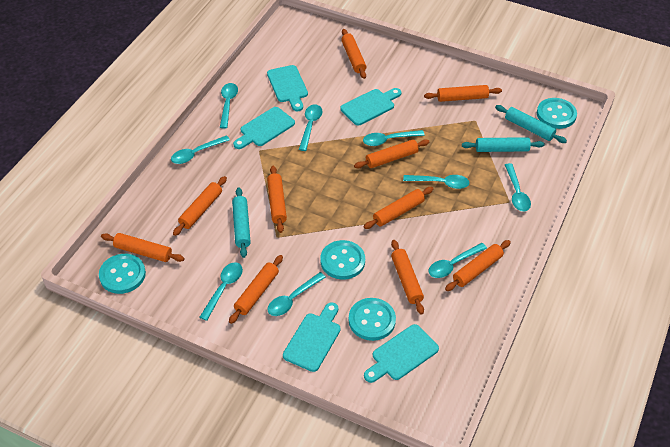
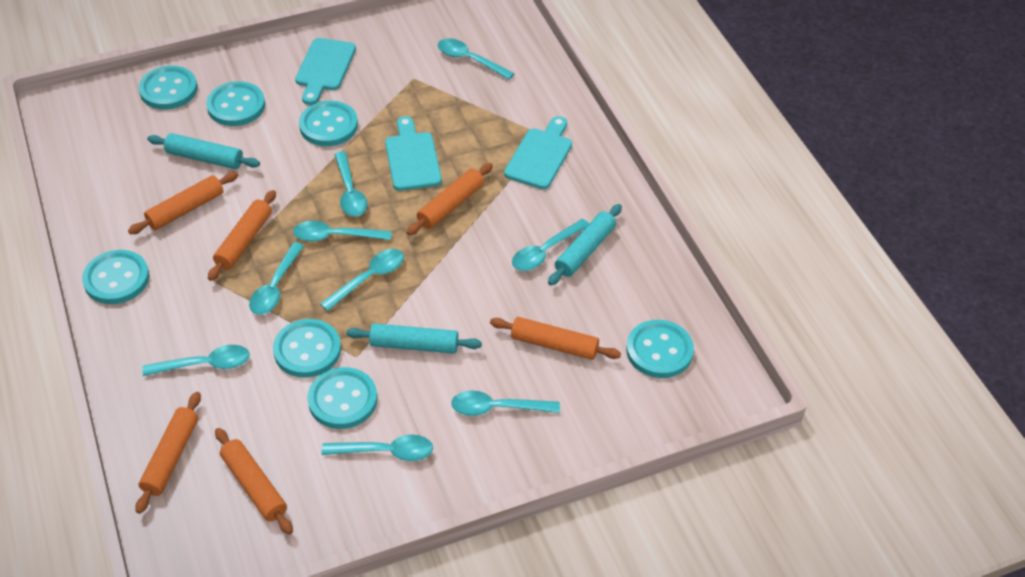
orange rolling pin: [101,233,185,262] [173,176,227,236] [229,255,283,324] [267,166,287,233] [341,29,366,79] [354,139,429,169] [364,187,433,229] [391,240,424,315] [424,85,502,102] [445,240,511,291] = 10 -> [128,172,238,234] [135,392,201,514] [208,190,276,281] [215,428,293,534] [407,163,493,235] [490,317,621,360] = 6
turquoise button: [99,254,146,294] [320,240,365,280] [348,298,396,341] [537,98,577,129] = 4 -> [82,250,149,304] [139,66,197,110] [206,81,265,126] [273,319,341,378] [299,101,358,146] [307,367,377,429] [626,320,694,378] = 7
turquoise cutting board: [233,107,295,149] [267,65,308,111] [283,302,340,372] [340,88,401,125] [364,324,439,383] = 5 -> [295,38,356,105] [385,116,442,191] [504,116,572,189] = 3

